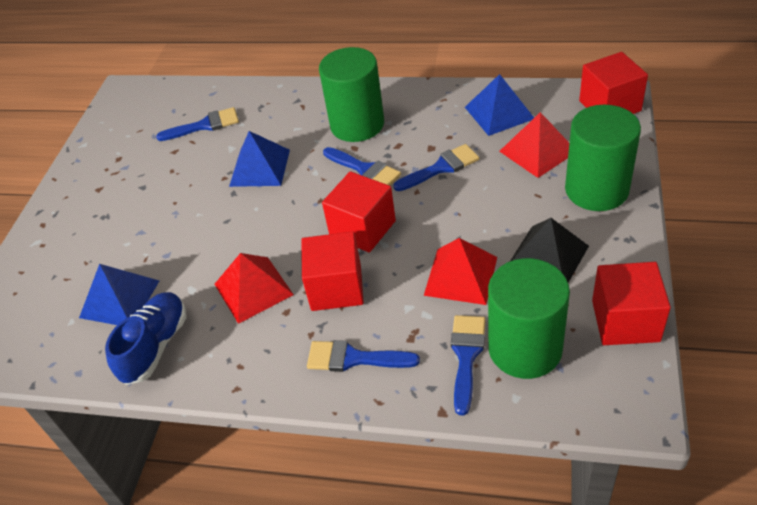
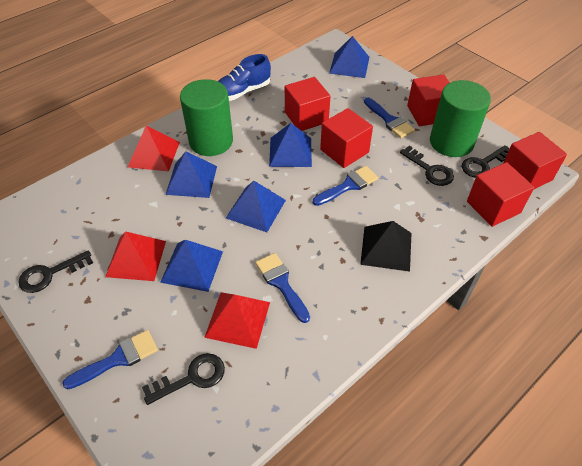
black key: none = 0 -> [19,250,93,293] [142,353,225,405] [400,146,454,186] [462,145,509,178] = 4
blue brush: [156,107,239,141] [307,340,420,372] [323,147,401,186] [393,144,479,191] [451,315,486,416] = 5 -> [62,330,158,389] [255,253,310,323] [313,166,378,206] [364,97,415,138] = 4
blue pyramid: [79,264,159,325] [229,131,290,187] [465,74,534,136] = 3 -> [160,240,223,292] [166,151,217,198] [226,181,286,232] [269,123,312,167] [329,36,369,78] = 5
green cylinder: [319,47,384,142] [488,258,570,379] [565,105,641,211] = 3 -> [180,79,233,156] [430,80,491,157] = 2
red cube: [301,231,364,311] [322,171,396,253] [579,52,648,114] [592,262,671,345] = 4 -> [285,77,331,131] [320,108,373,168] [407,74,450,126] [467,162,534,227] [504,132,567,189] = 5

